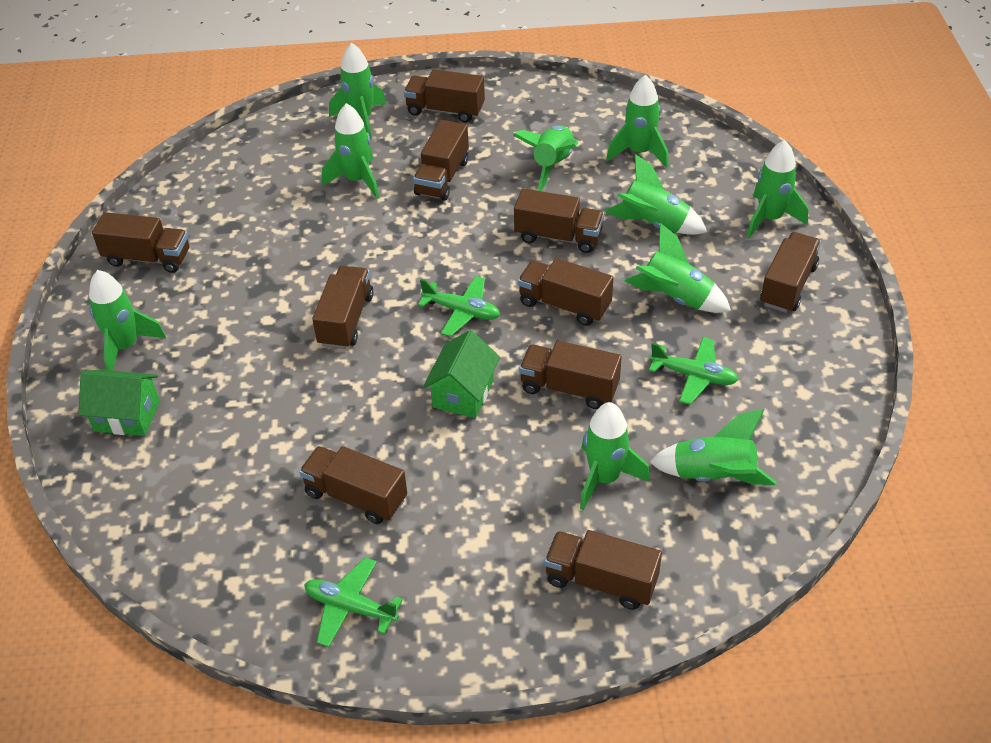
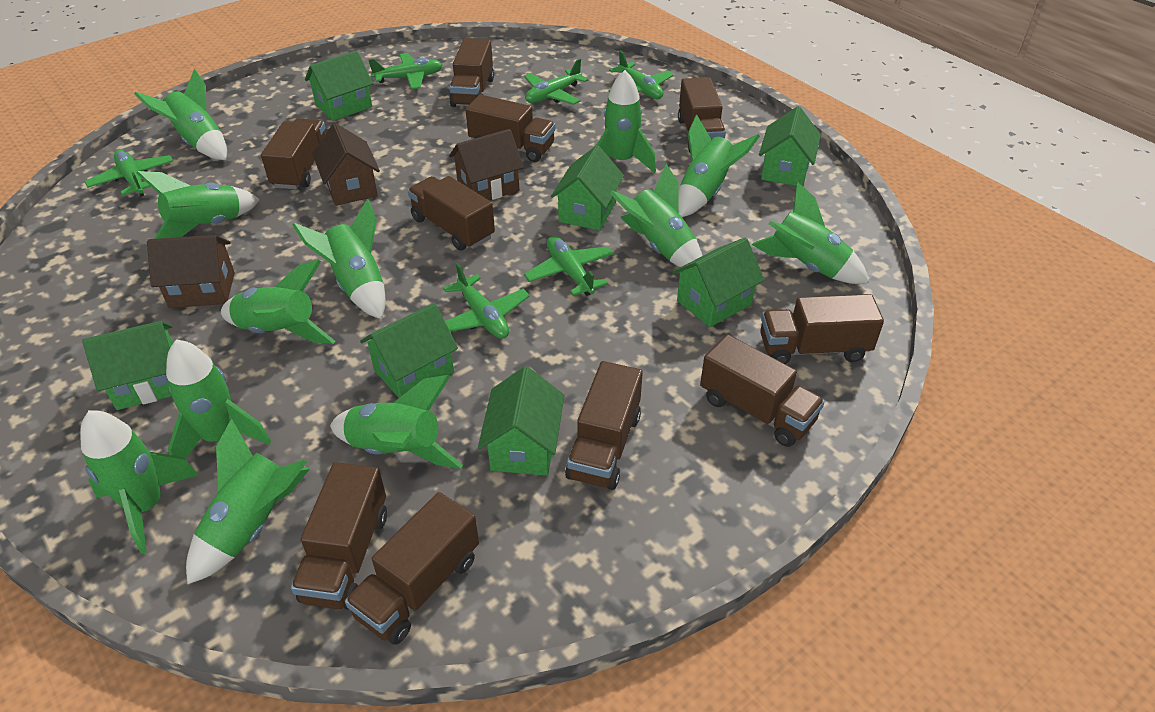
brown house: none = 0 -> [147,235,235,308] [312,123,380,206] [449,129,524,200] = 3
green house: [79,370,160,436] [423,330,500,418] = 2 -> [82,321,173,410] [305,51,373,121] [360,303,458,398] [478,366,564,476] [551,145,624,231] [672,237,765,327] [759,106,821,186] = 7
green plane: [304,557,403,647] [418,276,500,337] [649,337,739,405] = 3 -> [85,149,173,196] [368,53,442,89] [443,263,530,339] [524,59,588,105] [524,236,614,296] [608,50,674,99] = 6
green rocket: [89,270,166,371] [322,103,379,199] [329,43,386,139] [513,125,578,191] [580,402,650,510] [605,154,707,235] [606,75,669,168] [625,223,731,313] [650,409,777,485] [747,140,809,238] = 10 -> [80,410,199,554] [134,69,227,160] [137,171,260,239] [166,339,271,459] [186,418,310,584] [221,260,335,344] [292,199,386,319] [330,375,463,469] [597,70,656,173] [610,164,702,267] [679,114,760,217] [752,182,869,284] = 12

